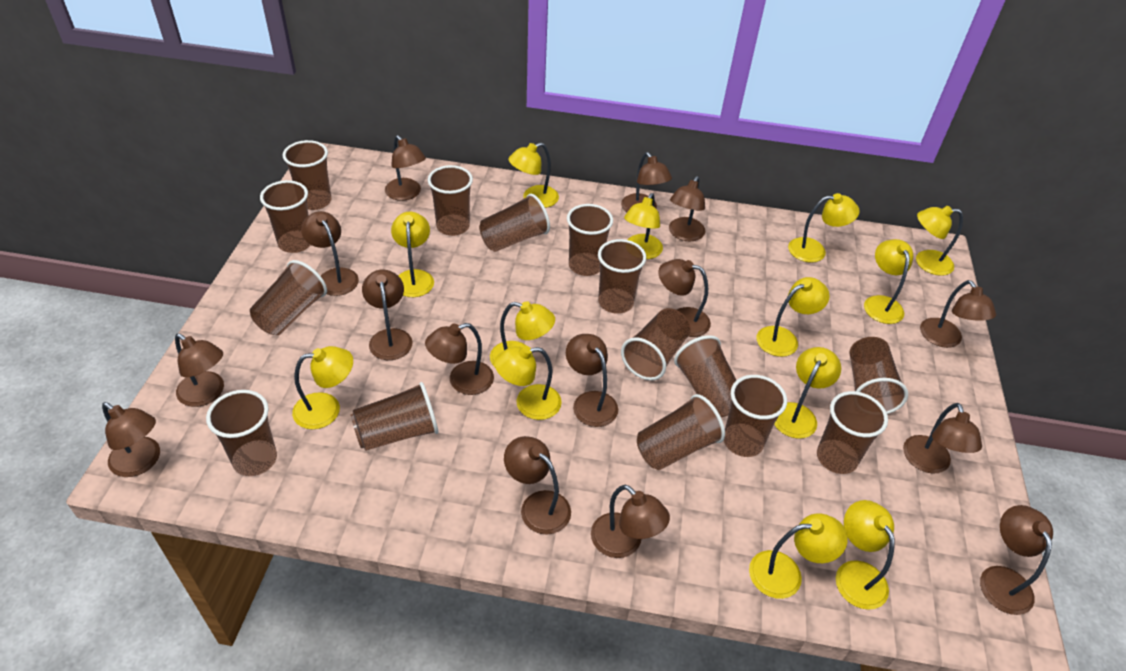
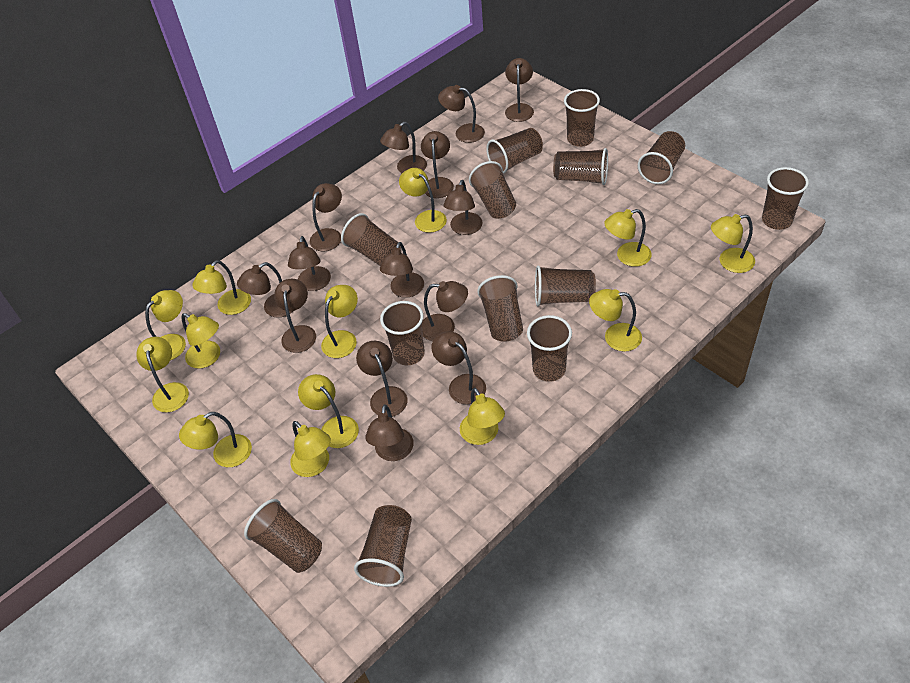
brown cup: [206,390,277,476] [250,260,327,335] [260,180,311,253] [283,140,332,210] [351,382,438,451] [428,165,473,236] [479,194,550,252] [567,204,613,276] [598,239,646,314] [621,308,691,381] [637,394,725,470] [674,335,736,417] [724,375,787,457] [817,391,888,474] [849,337,908,414] = 15 -> [244,499,322,573] [341,213,401,266] [354,505,412,587] [380,301,425,365] [469,161,516,219] [477,275,523,342] [486,128,543,174] [527,315,572,382] [535,266,596,306] [553,148,608,185] [564,89,600,147] [638,131,685,184] [762,167,809,230] = 13
brown lamp: [102,402,160,477] [175,334,224,407] [301,211,359,296] [362,270,412,360] [385,135,426,201] [425,323,494,395] [504,436,571,534] [566,334,618,427] [591,485,670,558] [621,152,672,212] [659,259,711,337] [669,176,705,241] [903,403,982,473] [920,280,996,348] [980,505,1053,615] = 15 -> [237,262,293,318] [274,279,316,353] [288,236,331,291] [310,183,342,251] [356,341,407,417] [365,404,414,461] [380,122,427,173] [380,242,424,298] [421,131,454,198] [422,281,468,341] [431,331,486,404] [438,85,485,143] [443,180,482,235] [505,58,534,122] = 14

